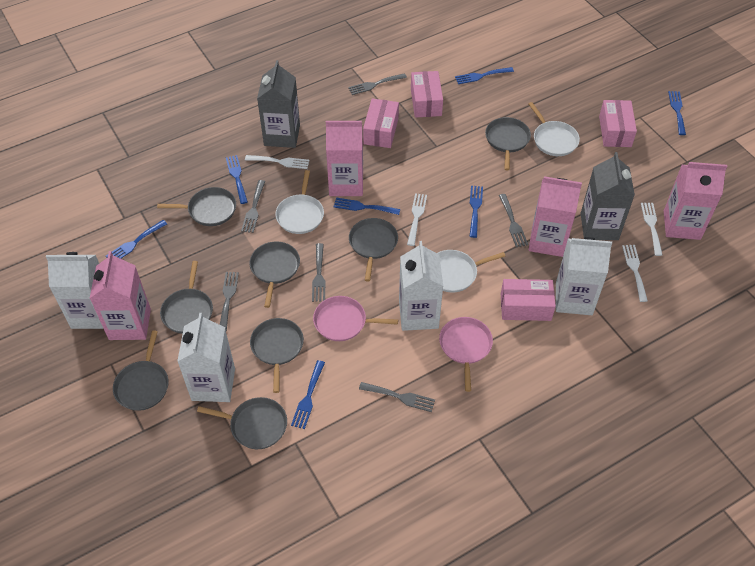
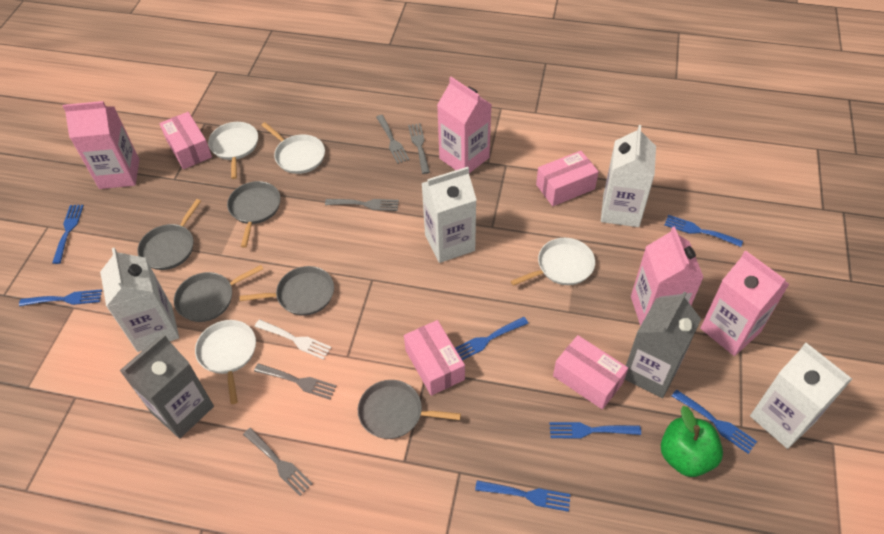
green apple: none = 0 -> [661,406,723,477] = 1
grey fork: [220,272,239,331] [241,180,265,233] [312,243,326,302] [348,73,407,95] [359,382,435,412] [499,194,528,247] = 6 -> [243,428,313,496] [254,363,337,400] [325,199,399,211] [376,115,409,164] [408,123,430,174] = 5
grey pan: [113,330,169,411] [157,187,236,226] [160,261,213,334] [197,397,287,449] [249,241,300,308] [250,318,304,393] [349,218,398,282] [485,117,531,171] = 8 -> [137,199,201,270] [174,265,263,322] [227,181,281,248] [239,266,334,316] [358,380,461,439] = 5
pink pan: [313,296,398,341] [439,317,493,392] = 2 -> none = 0
white fork: [245,155,309,169] [407,193,427,246] [622,245,648,302] [641,203,662,256] = 4 -> [255,319,331,360] = 1
white pan: [275,170,324,234] [437,250,506,293] [529,102,580,156] = 3 -> [195,320,256,404] [208,122,258,179] [261,122,325,174] [511,238,595,286] = 4

